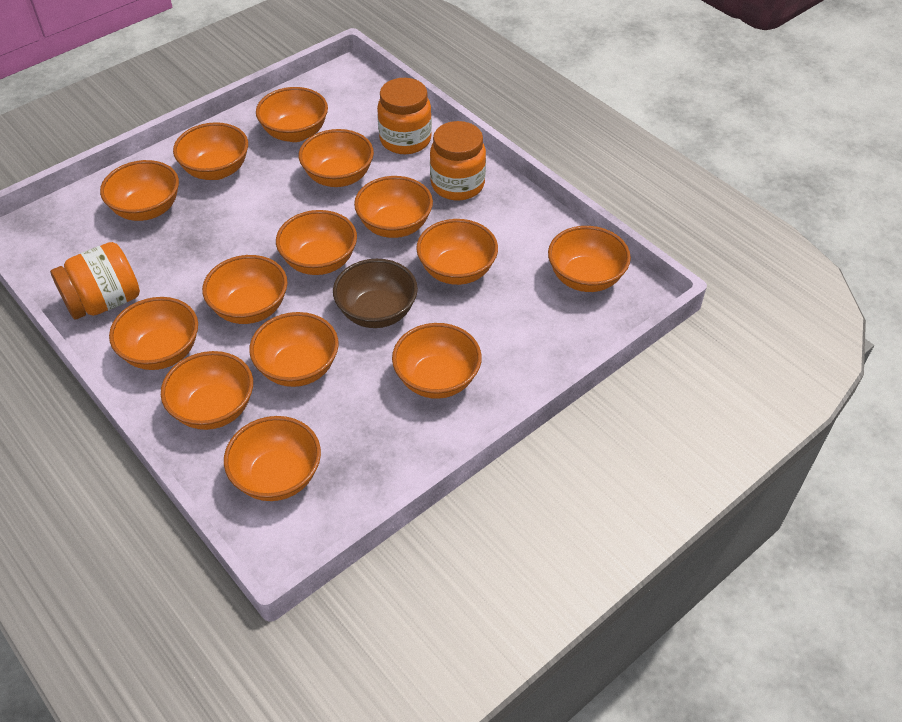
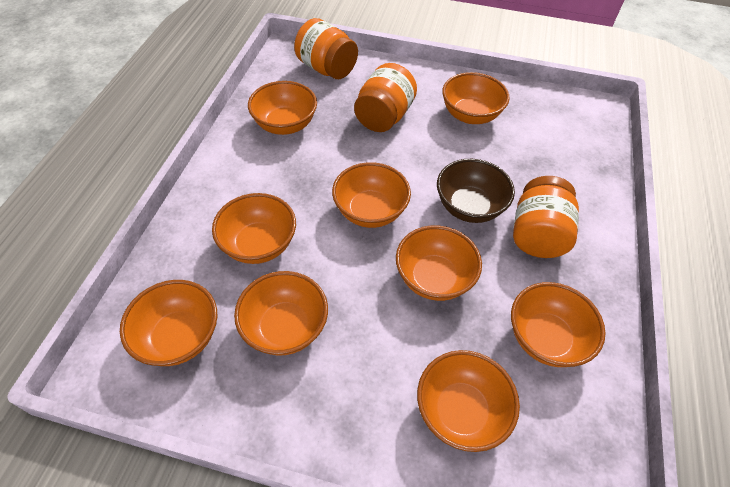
orange bowl: [100,160,179,221] [109,297,198,370] [161,351,253,430] [173,122,248,180] [202,255,287,324] [224,416,321,501] [249,312,339,387] [256,87,328,142] [276,210,357,275] [299,129,374,187] [354,176,433,238] [392,323,482,399] [416,219,498,285] [548,226,631,292] = 14 -> [120,280,217,366] [212,193,296,264] [234,271,328,355] [248,81,317,135] [332,162,411,228] [396,225,482,301] [417,350,520,452] [442,72,510,124] [511,282,605,367] = 9

